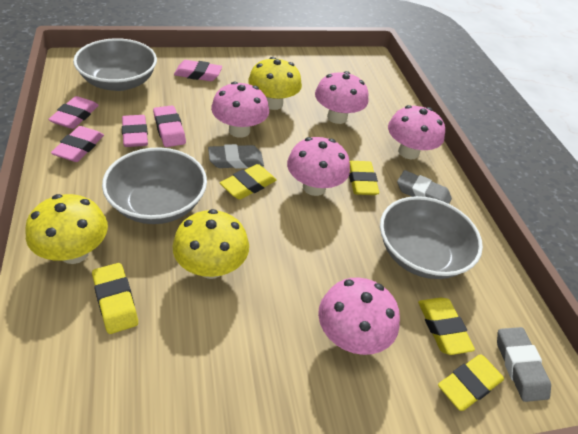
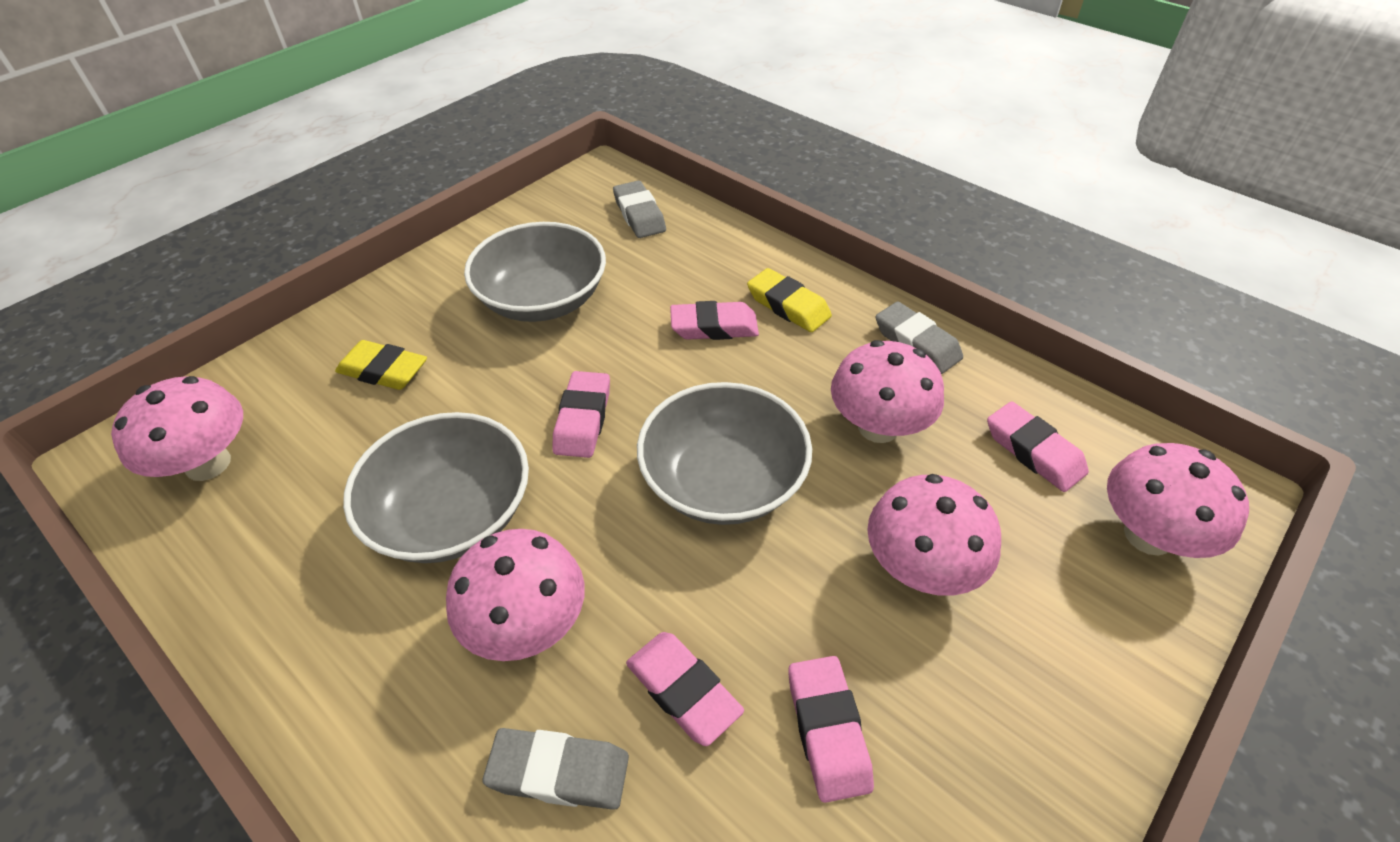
yellow eraser: [92,263,138,334] [220,164,277,200] [349,161,379,195] [418,298,475,355] [438,354,504,411] = 5 -> [335,340,427,390] [747,268,832,332] = 2
yellow mushroom: [25,194,108,264] [172,209,249,279] [248,57,302,110] = 3 -> none = 0

